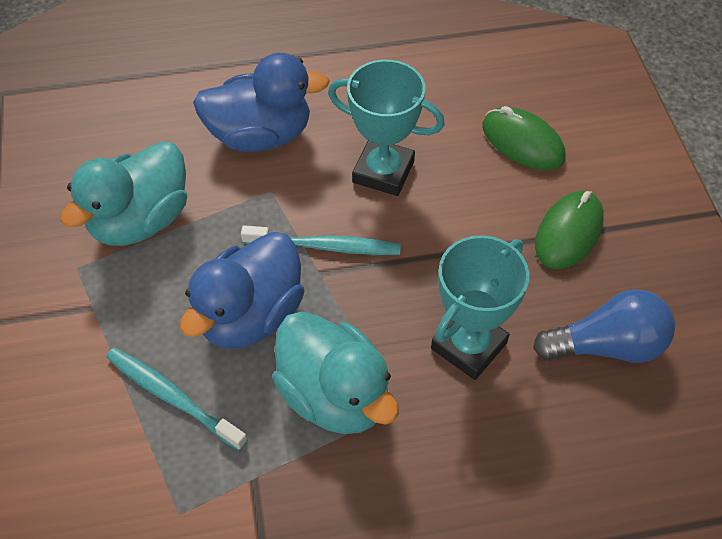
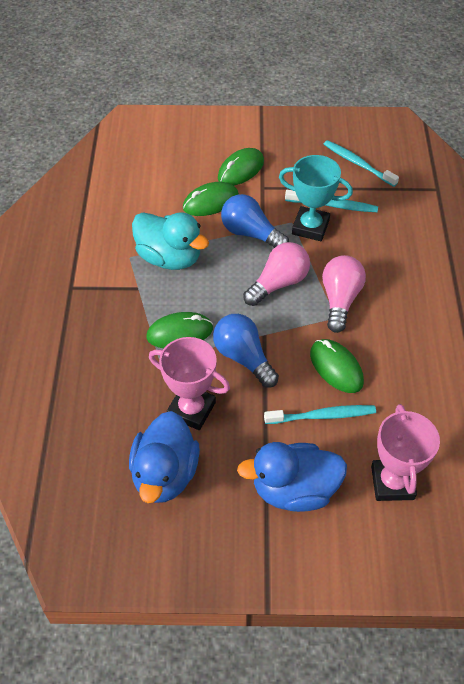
blue light bulb: [533,289,675,363] = 1 -> [213,314,279,388] [221,194,289,248] = 2
green mouse: [482,106,566,170] [535,191,604,269] = 2 -> [146,312,213,348] [183,182,239,216] [218,148,264,186] [310,339,364,393] = 4
pink light bulb: none = 0 -> [243,242,310,306] [322,255,366,333] = 2
pink trophy: none = 0 -> [149,337,230,430] [371,404,440,501] = 2
turquoise duck: [60,141,187,246] [272,312,399,434] = 2 -> [132,212,209,270] = 1
turquoise toothbrush: [106,348,248,451] [241,225,401,255] = 2 -> [264,405,376,424] [285,190,378,212] [324,140,399,187] = 3
turquoise trophy: [328,60,445,196] [431,235,529,380] = 2 -> [279,155,353,241] = 1

